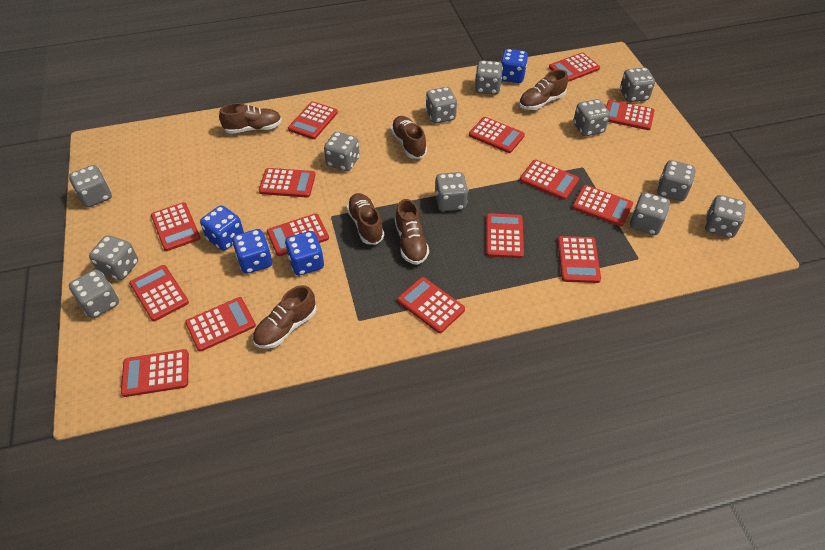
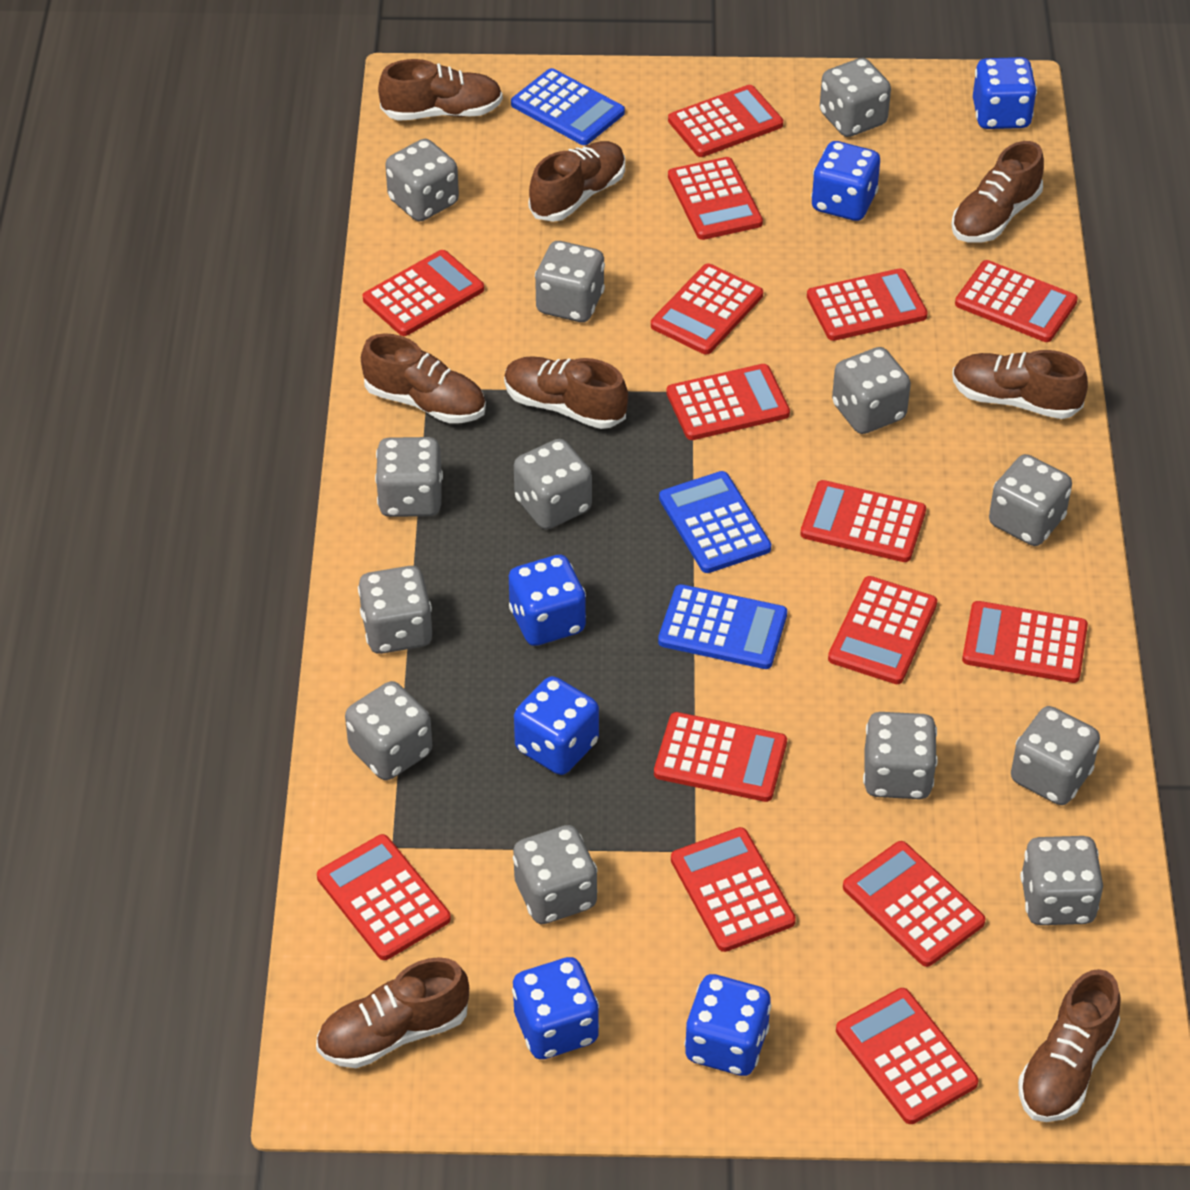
blue calculator: none = 0 -> [511,68,625,145] [658,584,787,669] [659,471,771,573] = 3
blue dice: [200,205,244,251] [232,229,272,274] [285,231,324,276] [501,49,528,83] = 4 -> [509,555,586,646] [512,957,599,1059] [514,676,599,775] [684,974,772,1076] [811,141,880,221] [973,57,1037,129] = 6
brown shoe: [219,103,282,134] [253,285,317,349] [347,193,384,245] [391,116,427,159] [395,199,429,265] [519,69,568,110] = 6 -> [316,957,469,1068] [361,333,486,423] [378,59,503,121] [504,356,628,429] [529,141,625,222] [951,141,1044,243] [952,350,1088,419] [1018,969,1121,1122] = 8
grey dice: [69,165,112,208] [69,269,119,318] [89,235,138,280] [324,132,359,171] [426,87,457,123] [435,172,468,211] [475,60,503,95] [573,99,610,136] [620,67,655,102] [630,192,670,235] [657,160,696,201] [705,195,746,238] = 12 -> [345,681,432,780] [358,566,432,654] [375,437,443,517] [385,139,459,221] [513,825,597,924] [514,439,592,529] [535,241,605,322] [820,58,891,137] [832,347,911,434] [863,712,938,799] [989,454,1072,546] [1011,706,1100,805] [1020,836,1103,925] = 13

